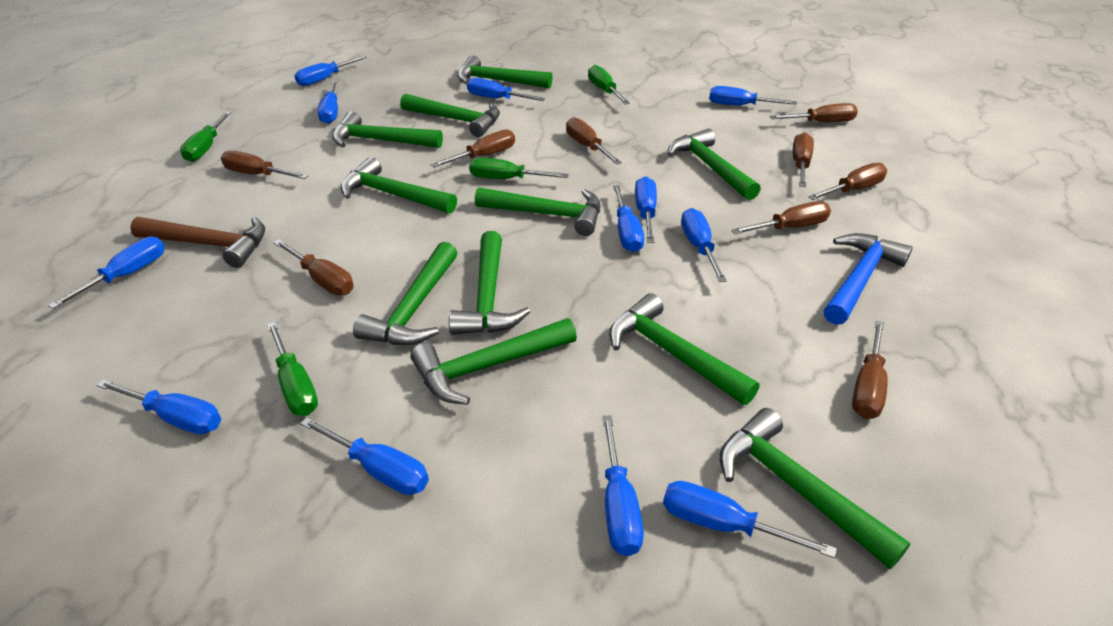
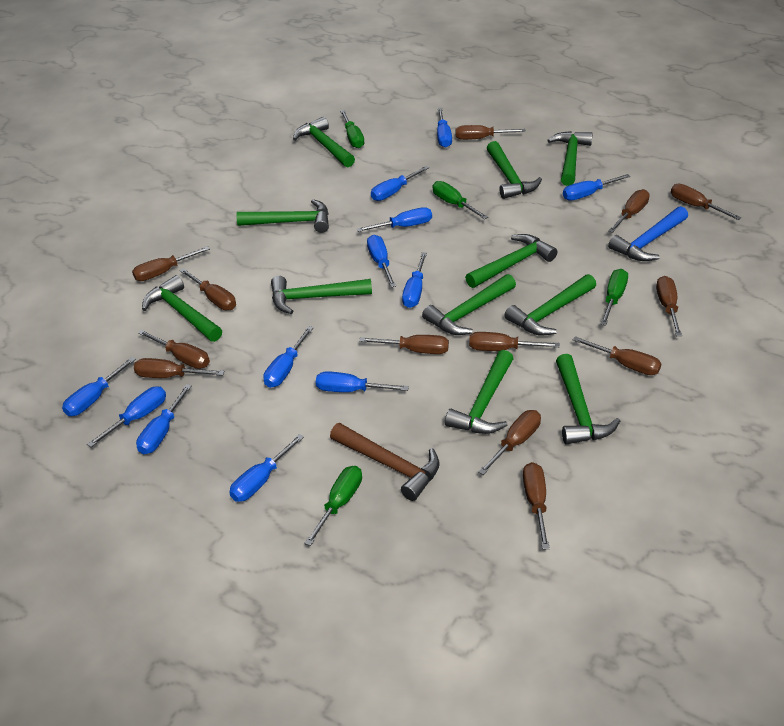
brown screwdriver: [221,150,308,179] [273,239,354,295] [431,130,515,168] [566,117,622,165] [731,201,831,234] [770,103,858,122] [793,133,814,187] [808,163,887,200] [852,320,888,419] = 9 -> [132,246,210,281] [134,358,224,378] [138,330,210,369] [179,268,236,310] [359,335,449,354] [456,125,526,140] [469,332,560,351] [478,410,541,475] [523,462,550,549] [573,336,661,375] [608,189,650,233] [656,276,682,336] [671,184,741,220] = 13

